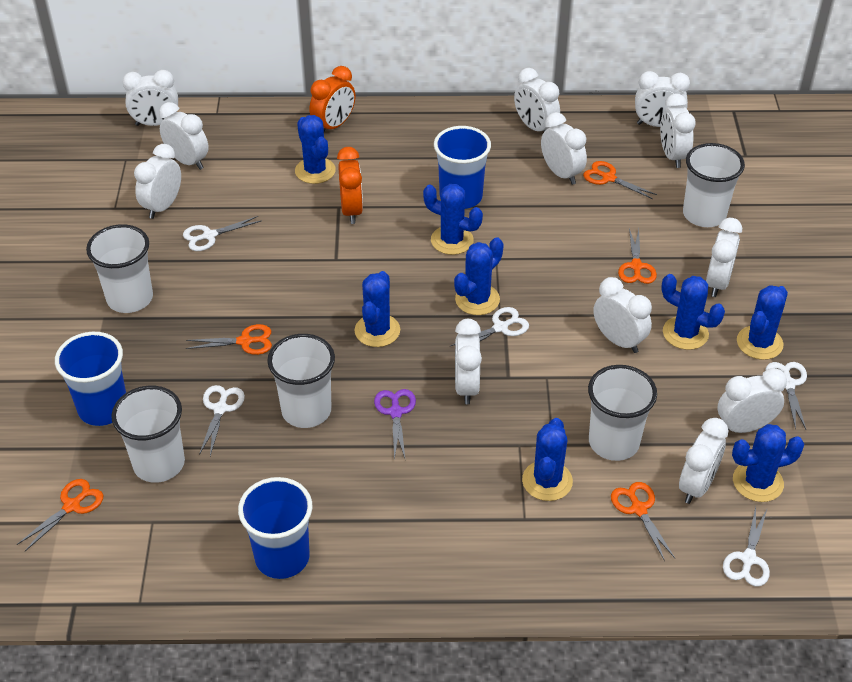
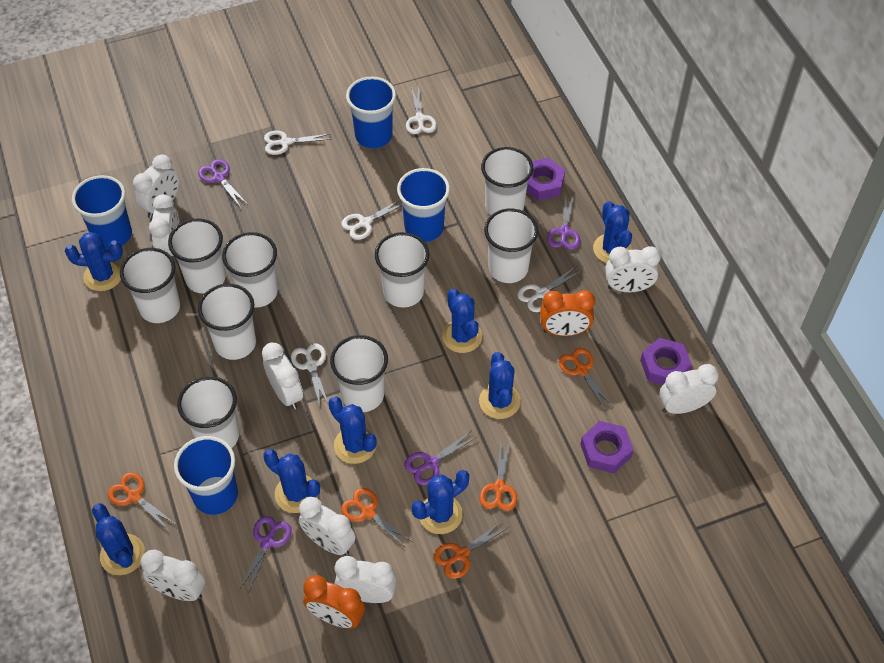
blue cup: [55,332,126,426] [238,477,312,579] [434,126,491,209] = 3 -> [72,175,132,249] [174,436,238,515] [346,77,396,148] [397,168,450,242] = 4
purple nut: none = 0 -> [526,158,565,201] [580,421,634,473] [640,338,692,385] = 3
purple scissors: [374,389,416,460] = 1 -> [198,159,247,208] [239,516,292,594] [404,431,477,485] [547,195,580,250] = 4
white clock: [122,70,178,126] [134,144,181,219] [159,102,209,170] [455,319,482,404] [514,68,560,132] [541,112,587,185] [593,277,652,353] [635,71,690,127] [660,93,696,168] [679,418,728,504] [706,218,742,297] [718,368,787,433] = 12 -> [133,154,179,218] [141,549,205,601] [149,194,180,256] [262,343,303,410] [299,497,356,555] [335,556,397,603] [605,246,661,292] [659,364,719,414] = 8
white cup: [86,224,153,313] [111,386,185,483] [267,334,335,428] [588,365,657,461] [683,143,745,227] = 5 -> [120,248,180,323] [168,218,226,294] [177,376,239,448] [198,284,256,360] [222,232,278,308] [330,335,388,412] [375,232,429,308] [481,147,533,215] [484,208,538,283] = 9

